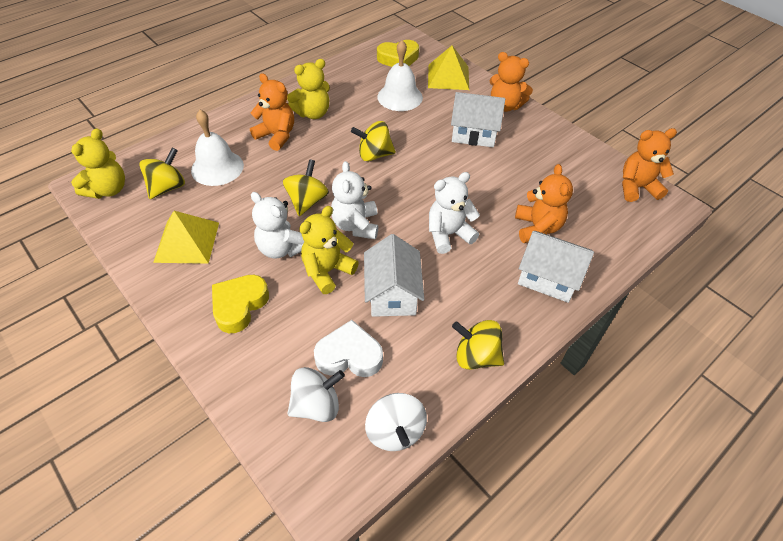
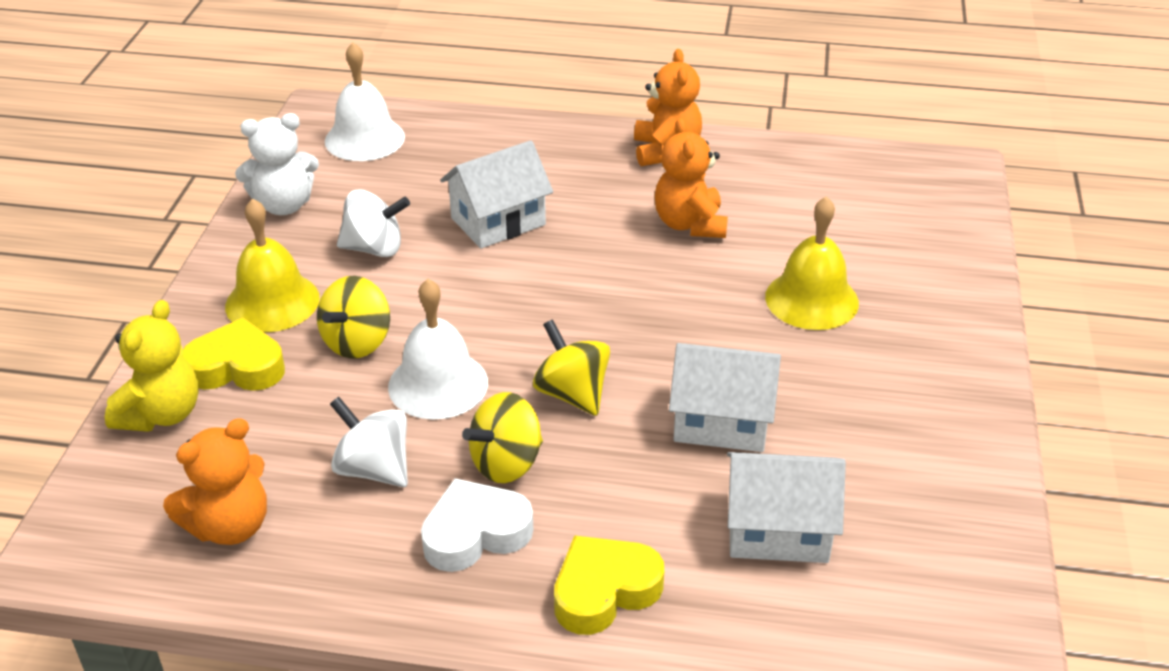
orange teddy bear: [250,73,294,151] [490,52,533,112] [515,164,573,243] [622,128,677,202] = 4 -> [163,418,267,545] [634,49,702,166] [655,118,728,238] = 3
white teddy bear: [251,192,305,258] [331,161,378,239] [429,172,480,254] = 3 -> [235,113,319,215] = 1
yellow bell: none = 0 -> [225,198,320,332] [765,196,859,330] = 2
yellow pyramid: [153,211,219,264] [428,46,469,90] = 2 -> none = 0
yellow spinning top: [139,148,185,199] [283,159,329,216] [351,121,396,161] [452,320,504,370] = 4 -> [317,276,390,358] [462,392,543,483] [533,319,610,416] = 3
yellow teddy bear: [71,128,125,199] [287,59,330,119] [299,206,359,294] = 3 -> [105,300,199,432] = 1

